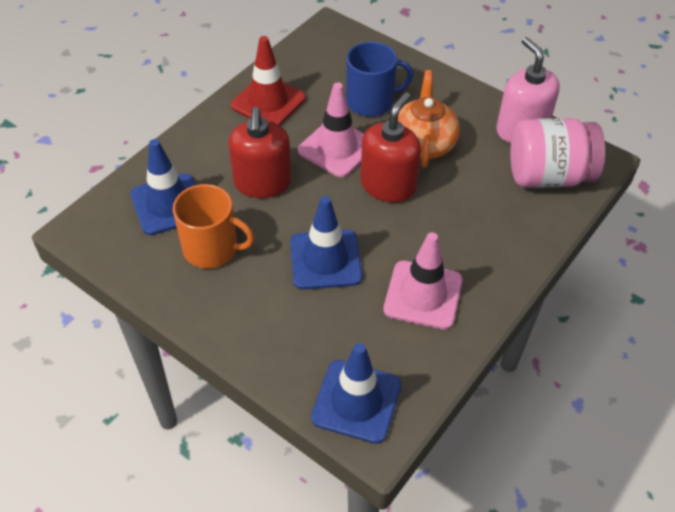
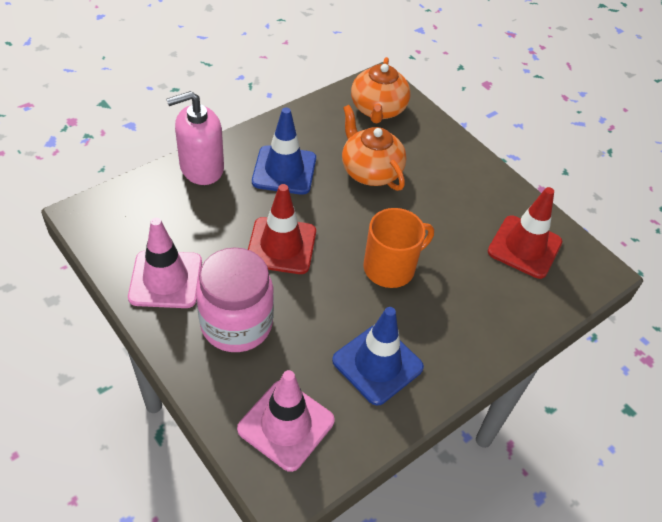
blue mug: [346,42,413,117] = 1 -> none = 0
blue traffic cone: [130,139,196,235] [290,196,362,290] [311,343,401,444] = 3 -> [252,107,316,195] [332,307,424,405] = 2
orange teapot: [398,70,460,168] = 1 -> [342,105,406,191] [351,57,411,123] = 2
red soap dispenser: [228,107,292,198] [360,92,421,203] = 2 -> none = 0
red traffic cone: [231,36,306,125] = 1 -> [248,184,316,274] [488,187,562,279] = 2

